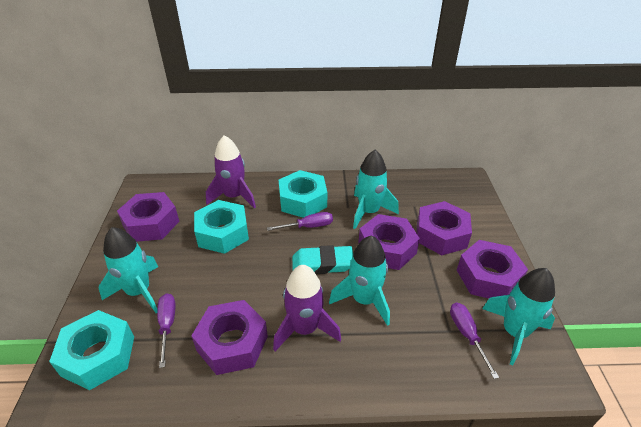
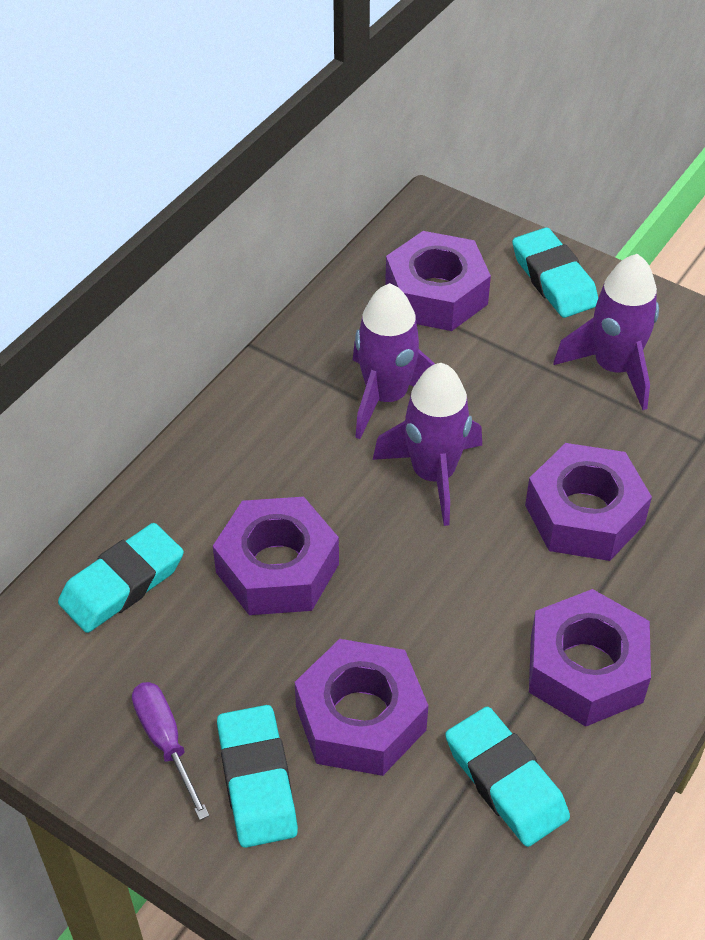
purple rocket: [206,135,256,209] [273,265,341,351] = 2 -> [353,283,435,439] [372,363,482,526] [554,254,659,410] = 3
purple screwdriver: [157,293,175,368] [267,212,333,231] [450,303,499,379] = 3 -> [132,682,209,820] = 1
turquoise eraser: [292,245,353,274] = 1 -> [58,523,184,633] [217,705,298,848] [445,707,570,847] [512,227,598,318] = 4
turquoise nut: [49,310,134,390] [194,200,249,254] [279,170,327,218] = 3 -> none = 0
turquoise rocket: [99,227,158,313] [329,235,390,326] [353,150,399,229] [482,268,555,365] = 4 -> none = 0

